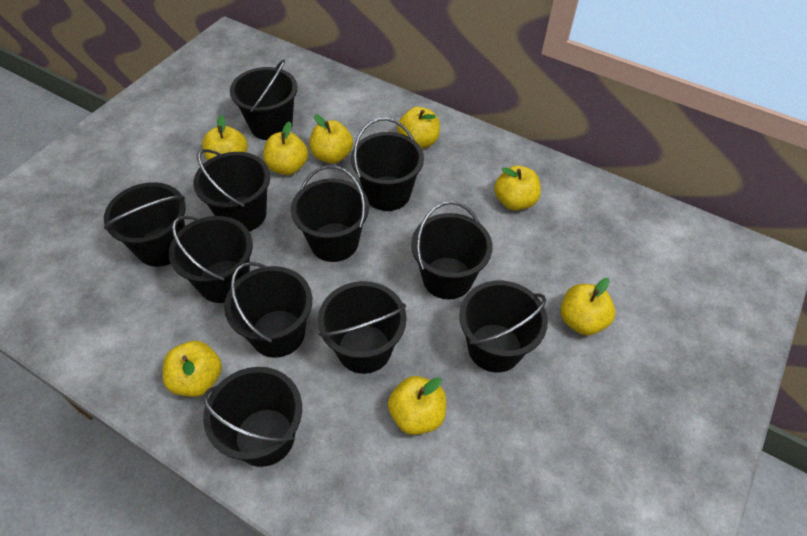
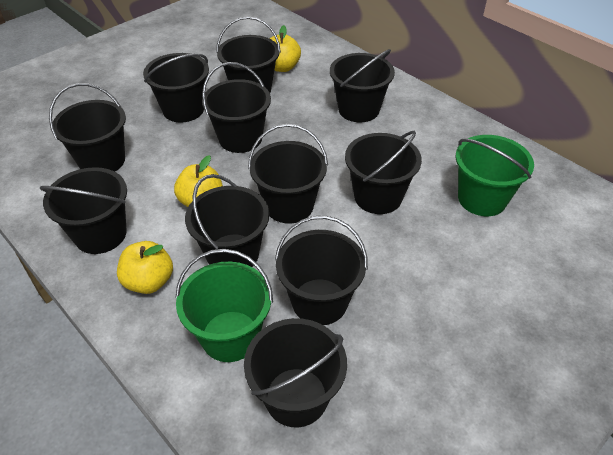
green bucket: none = 0 -> [175,249,273,362] [456,135,534,216] = 2
yellow apple: [162,341,222,397] [202,115,248,161] [263,121,308,175] [309,114,353,164] [388,376,446,435] [397,107,440,148] [494,166,541,211] [560,278,616,335] = 8 -> [117,241,173,294] [174,155,223,207] [270,25,301,72] = 3

